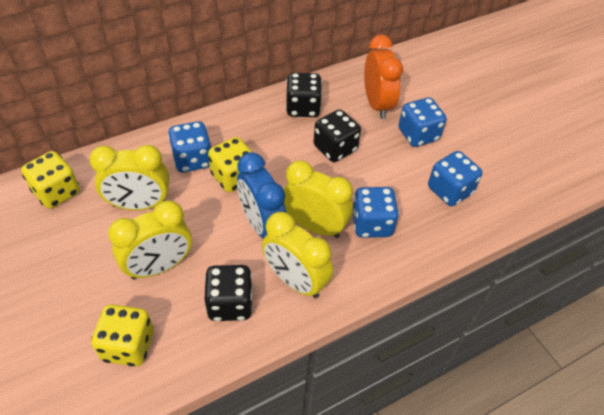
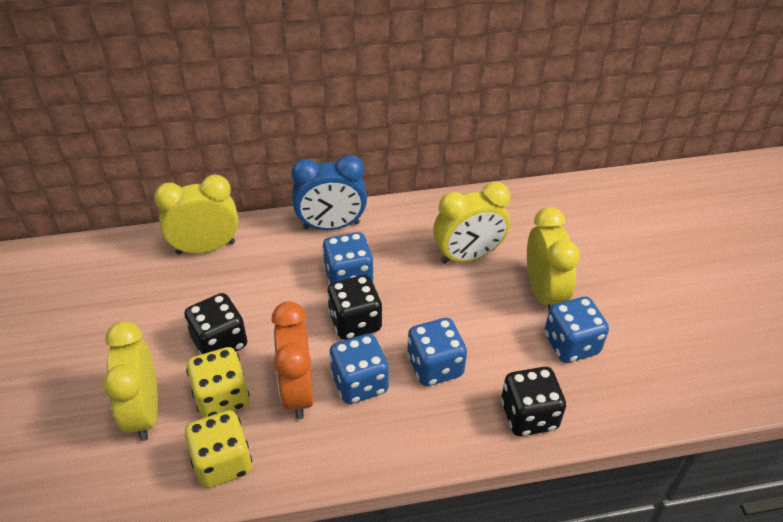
yellow dice: [21,151,80,209] [91,304,154,366] [208,137,252,192] = 3 -> [185,410,252,488] [186,347,250,418] = 2

